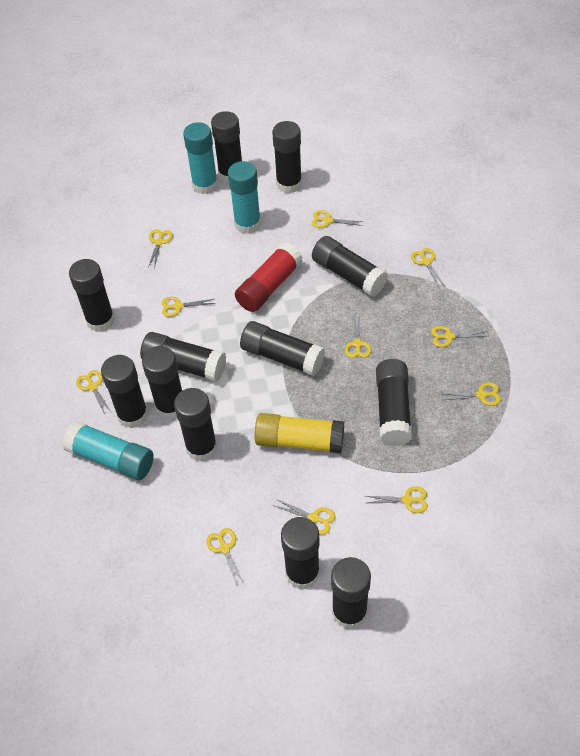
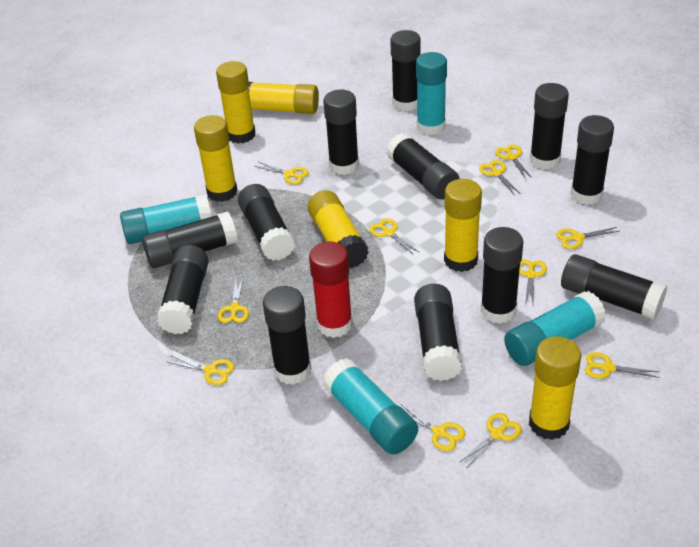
turquoise glue stick: [63,421,154,480] [183,122,218,194] [228,161,261,234] = 3 -> [120,194,212,244] [322,358,418,454] [416,52,447,135] [504,291,606,366] = 4
yellow glue stick: [255,413,344,453] = 1 -> [194,115,238,202] [216,61,255,144] [248,82,319,114] [307,190,369,268] [444,179,482,272] [529,336,581,440] = 6

